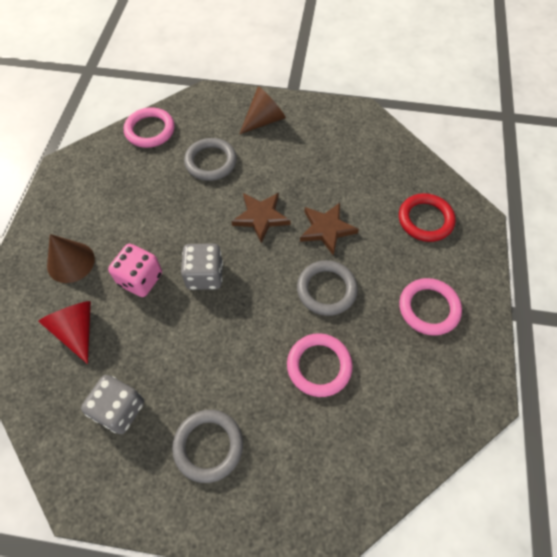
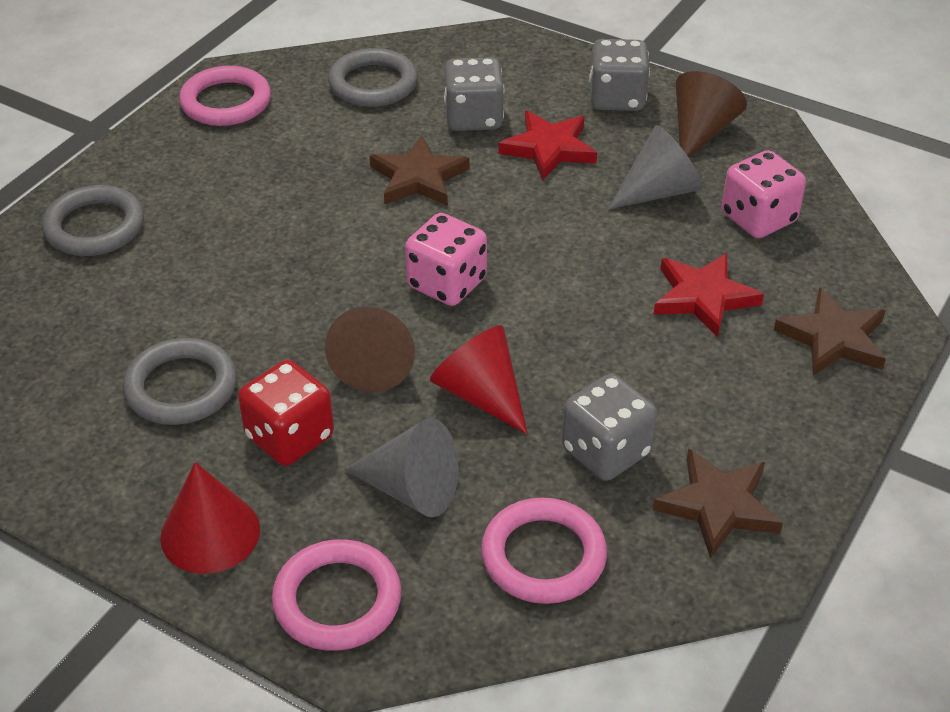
brown star: [231,193,291,243] [300,203,359,256] = 2 -> [370,135,470,206] [653,448,783,558] [774,287,886,376] = 3
grey cone: none = 0 -> [344,418,458,517] [608,125,703,209] = 2
grey dice: [81,375,144,434] [181,243,223,290] = 2 -> [444,57,504,131] [562,374,657,481] [589,39,650,111] = 3
pink dice: [108,244,162,297] = 1 -> [405,213,487,306] [721,150,806,238] = 2
red cone: [38,301,91,364] = 1 -> [160,462,260,574] [430,325,528,434] = 2
red dice: none = 0 -> [238,360,334,466] = 1
red ring: [399,193,456,242] = 1 -> none = 0
red star: none = 0 -> [498,111,597,180] [654,253,764,338] = 2

